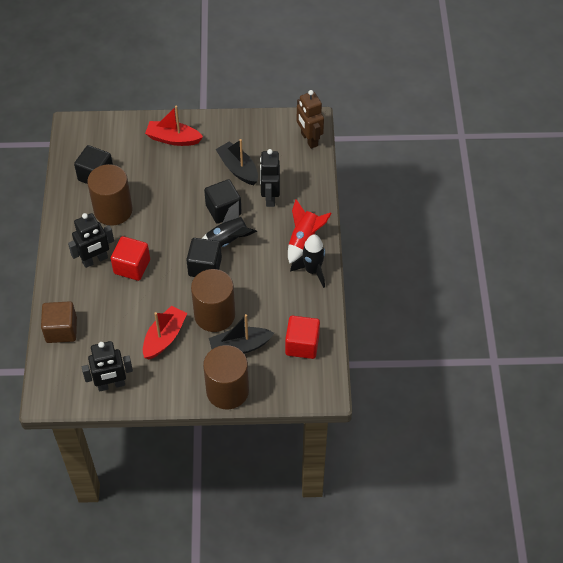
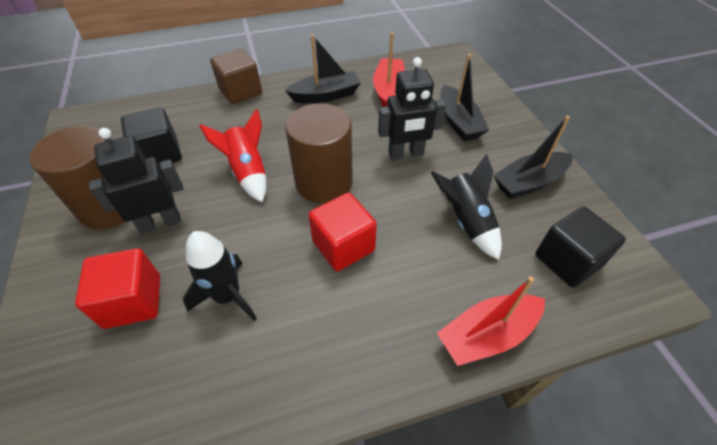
black boat: [209,314,274,353] [215,139,258,185] = 2 -> [285,35,361,103] [440,54,489,141] [493,116,573,199] = 3
black cube: [74,145,113,184] [186,238,222,277] [204,179,242,224] = 3 -> [121,107,182,165] [535,207,626,288] = 2
black robot: [68,213,114,268] [82,341,133,392] [260,149,280,207] = 3 -> [89,128,183,234] [378,57,446,160] = 2
brown cylinder: [87,164,133,226] [191,269,235,332] [203,345,249,409] = 3 -> [29,126,125,230] [285,103,353,203] = 2
brown robot: [297,90,324,149] = 1 -> none = 0

